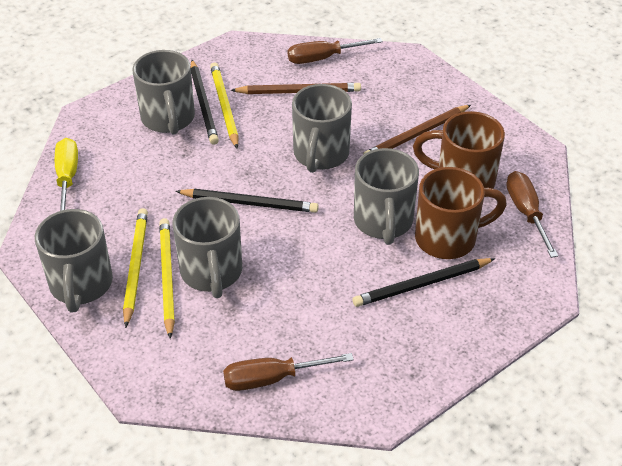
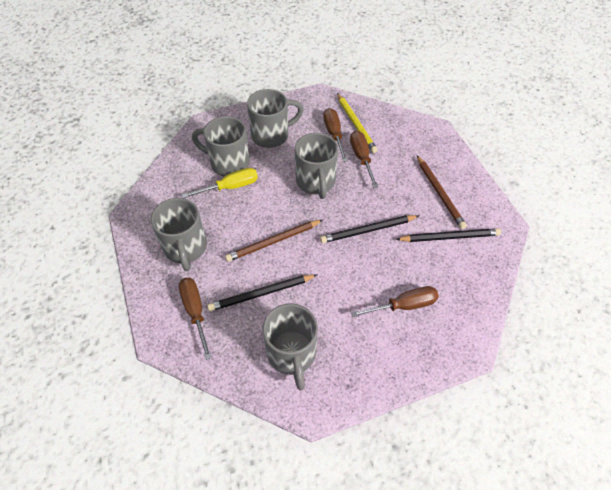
brown mug: [413,111,505,189] [415,167,507,259] = 2 -> none = 0
brown screwdriver: [223,353,354,391] [288,38,383,64] [506,171,558,258] = 3 -> [179,278,212,360] [323,108,348,162] [350,131,378,188] [351,286,439,318] = 4
yellow pencil: [123,208,148,328] [159,218,175,339] [210,62,239,149] = 3 -> [337,93,378,153] = 1

